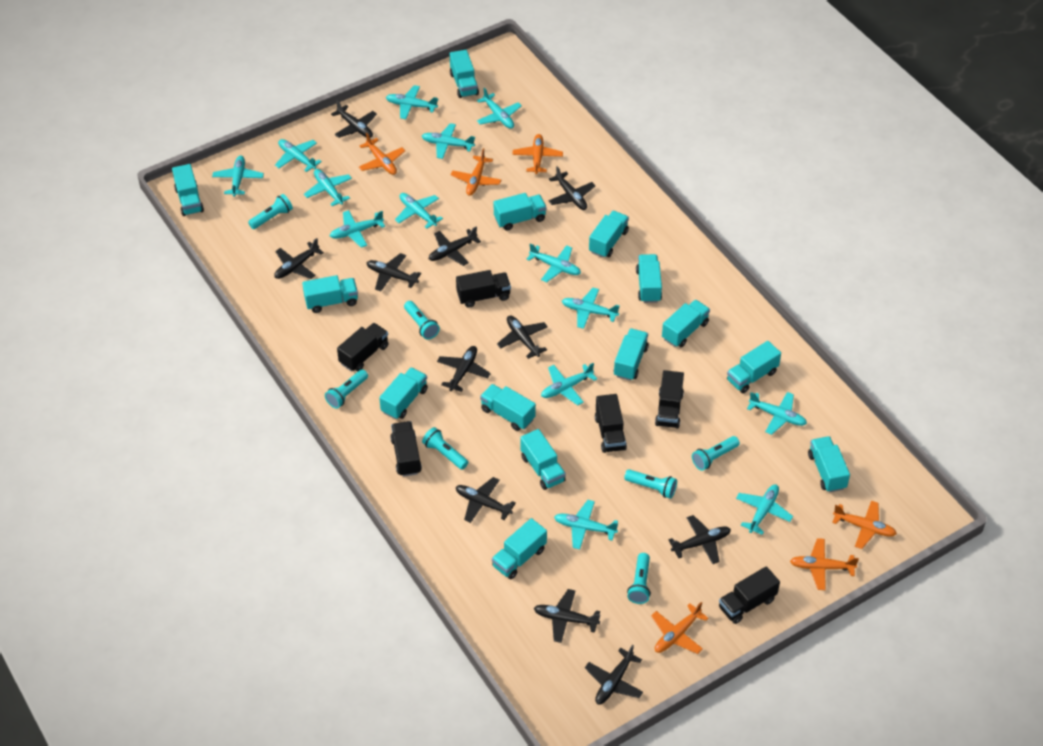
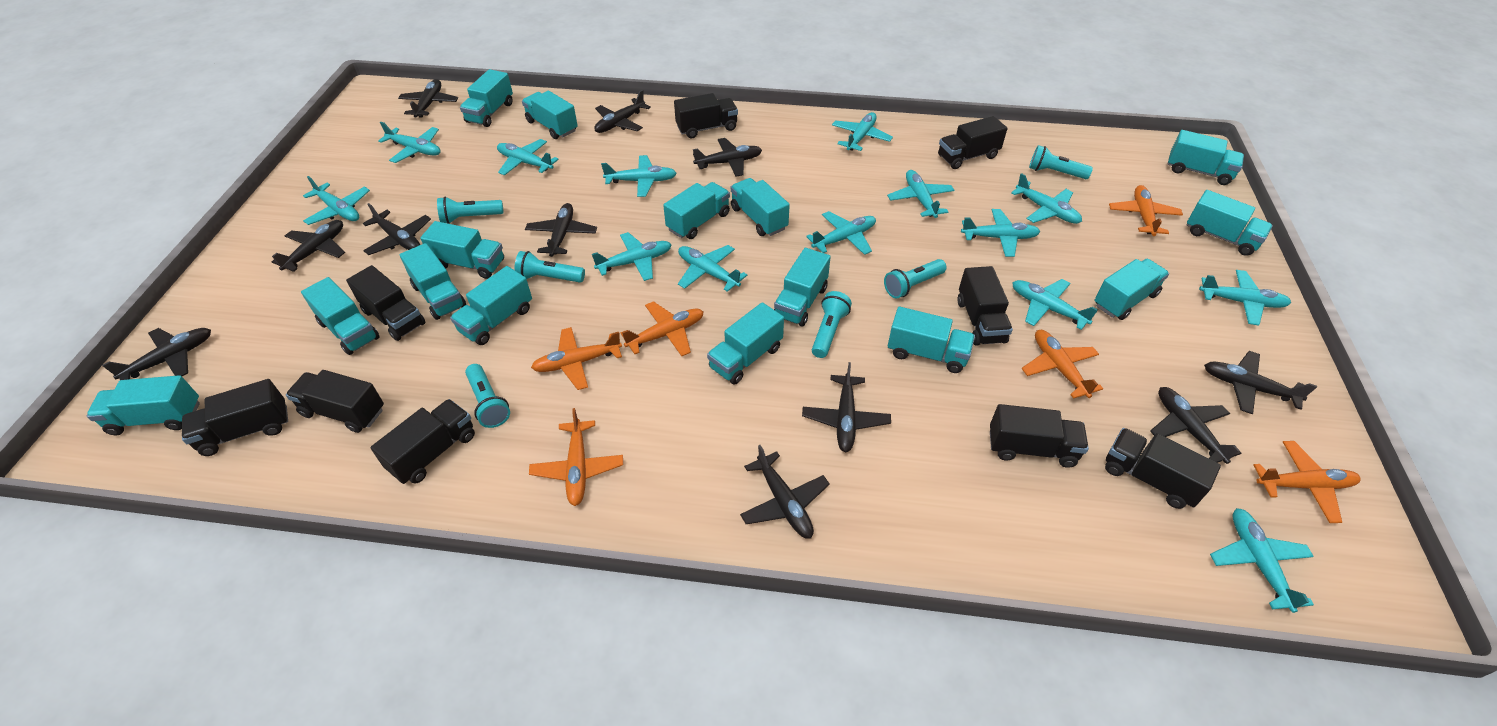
black truck: [337,323,388,372] [390,421,422,477] [456,270,511,308] [595,394,627,453] [655,370,684,429] [719,566,780,624] = 6 -> [182,379,288,456] [286,370,384,433] [346,265,425,341] [370,399,475,484] [674,93,738,138] [938,116,1008,169] [957,266,1013,345] [990,404,1089,468] [1105,428,1221,509] = 9
turquoise flashlight: [248,194,293,229] [325,369,368,409] [404,301,440,340] [422,427,468,470] [624,469,677,499] [627,553,651,604] [692,436,740,471] = 7 -> [437,197,504,224] [465,364,510,428] [514,251,585,283] [812,291,852,358] [884,259,946,299] [1029,145,1093,179] = 6
turquoise truck: [172,164,204,216] [302,275,358,313] [379,367,428,419] [450,50,479,98] [480,384,536,431] [492,518,547,579] [494,193,547,231] [520,429,566,490] [589,211,629,258] [614,328,649,381] [636,254,662,303] [662,300,710,347] [727,341,781,393] [808,436,850,492] = 14 -> [87,375,200,435] [301,277,380,355] [400,243,466,320] [420,221,504,279] [450,266,532,345] [460,69,513,127] [522,90,578,139] [663,182,730,239] [707,302,784,385] [731,178,790,236] [774,248,831,327] [888,307,975,373] [1095,259,1169,320] [1167,130,1244,185] [1187,190,1273,256] = 15

